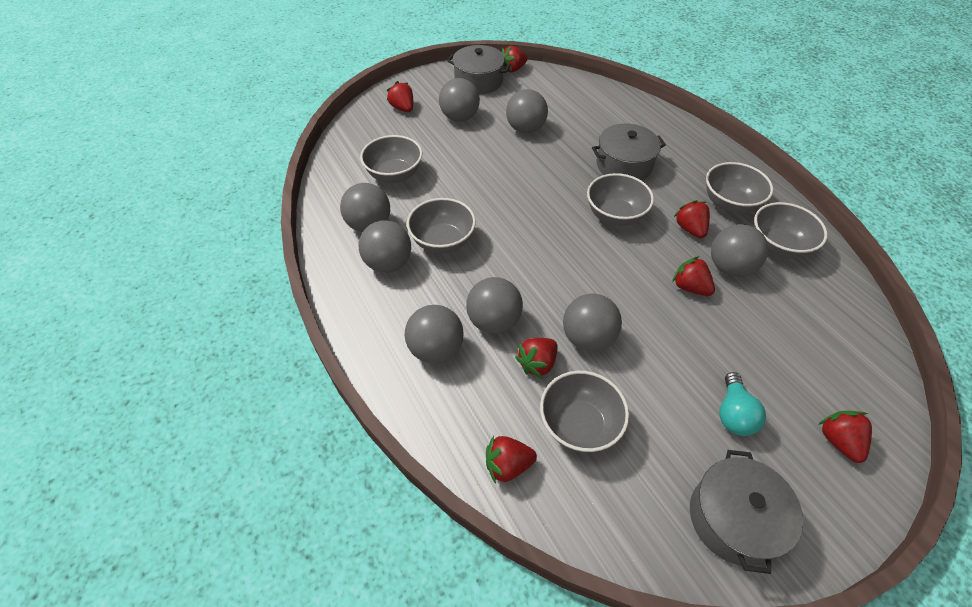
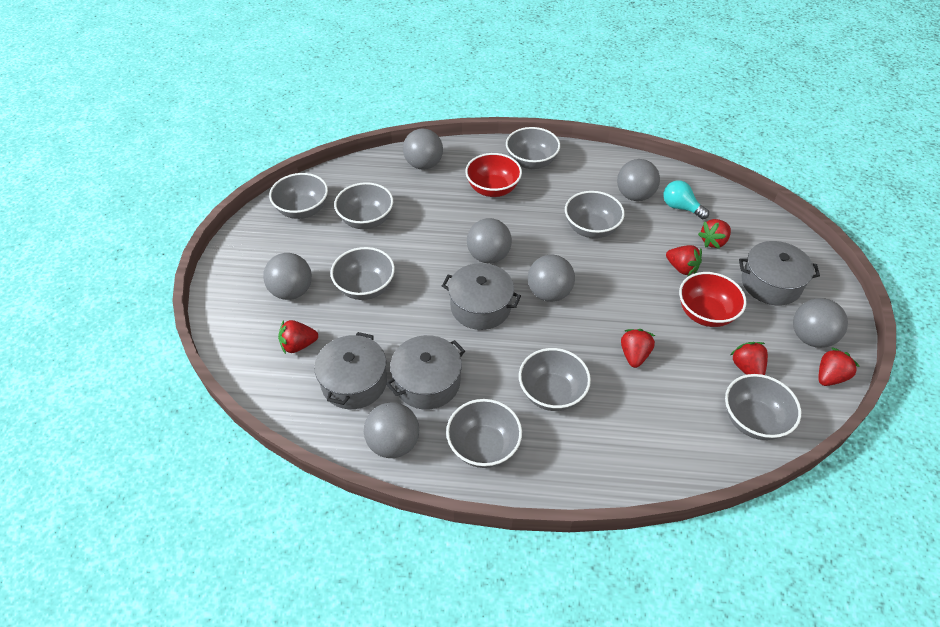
grey ball: [340,183,390,232] [358,220,411,273] [405,305,464,363] [439,78,480,122] [466,277,523,334] [506,89,548,133] [563,293,622,352] [711,224,768,277] = 8 -> [263,253,312,300] [364,402,419,458] [403,128,443,170] [467,218,512,263] [528,255,575,302] [617,159,660,201] [793,298,848,348] = 7
grey bowl: [360,135,422,183] [407,198,476,254] [540,371,629,453] [587,173,654,226] [706,162,773,213] [754,202,828,259] = 6 -> [269,173,328,219] [330,247,395,300] [334,182,393,229] [446,399,522,468] [506,127,560,169] [519,348,591,411] [565,191,625,238] [725,374,801,440] = 8
grey pot: [447,45,511,94] [592,123,666,181] [690,450,803,574] = 3 -> [314,332,387,409] [386,335,465,410] [442,263,521,330] [739,241,820,305] = 4
red bowl: none = 0 -> [465,153,522,197] [679,272,747,327] = 2
red strawberry: [387,81,413,112] [486,436,537,484] [502,46,528,72] [515,338,558,379] [672,256,715,296] [674,200,710,238] [818,411,872,463] = 7 -> [278,320,318,354] [621,329,655,368] [666,245,702,276] [698,219,731,249] [730,342,768,375] [818,347,860,386] = 6

